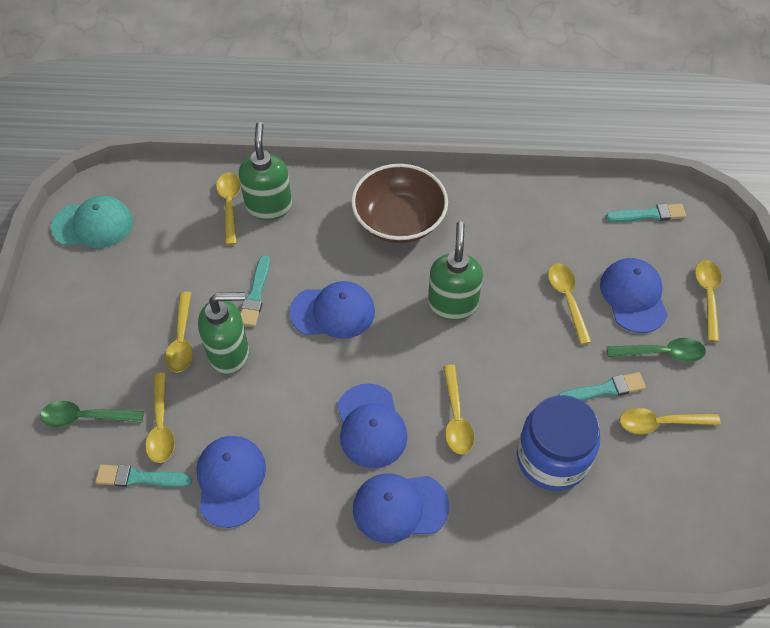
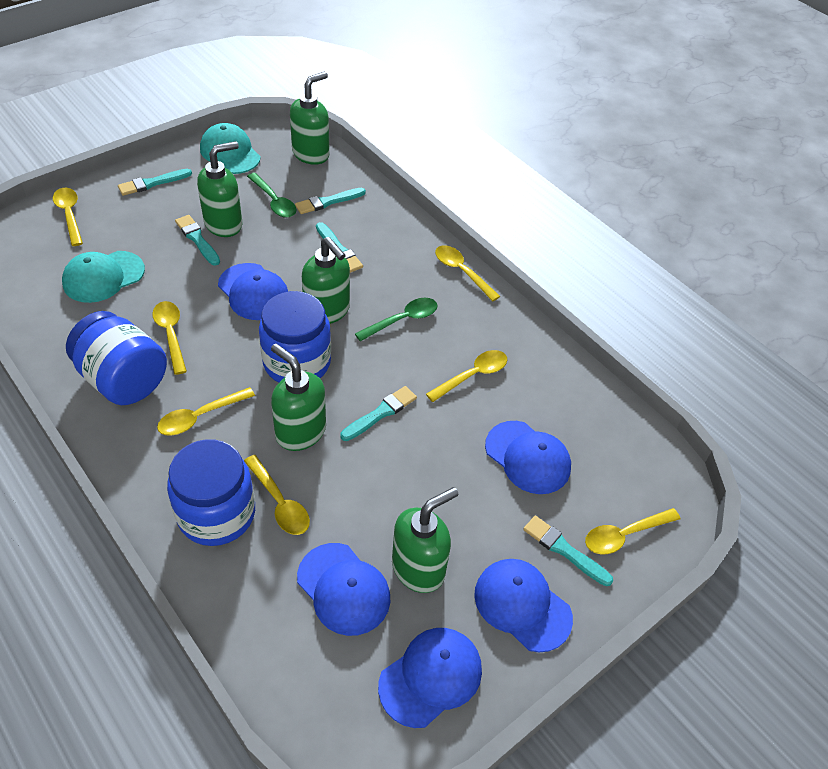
blue jar: [517,395,600,491] = 1 -> [66,311,167,405] [167,439,255,546] [259,291,331,382] = 3
brown bowl: [351,164,448,243] = 1 -> none = 0
green soap dispenser: [198,292,249,374] [239,122,292,220] [428,221,483,320] = 3 -> [197,141,242,237] [271,344,326,451] [290,72,330,165] [302,237,350,324] [392,487,458,593] = 5
turquoise brush: [95,465,192,487] [241,255,270,327] [558,372,646,401] [605,204,686,222] = 4 -> [118,169,192,196] [175,215,220,266] [295,188,366,214] [316,222,363,273] [341,386,417,441] [523,516,613,586] = 6
turquoise cap: [51,196,133,248] = 1 -> [62,251,145,303] [200,123,261,174] = 2

